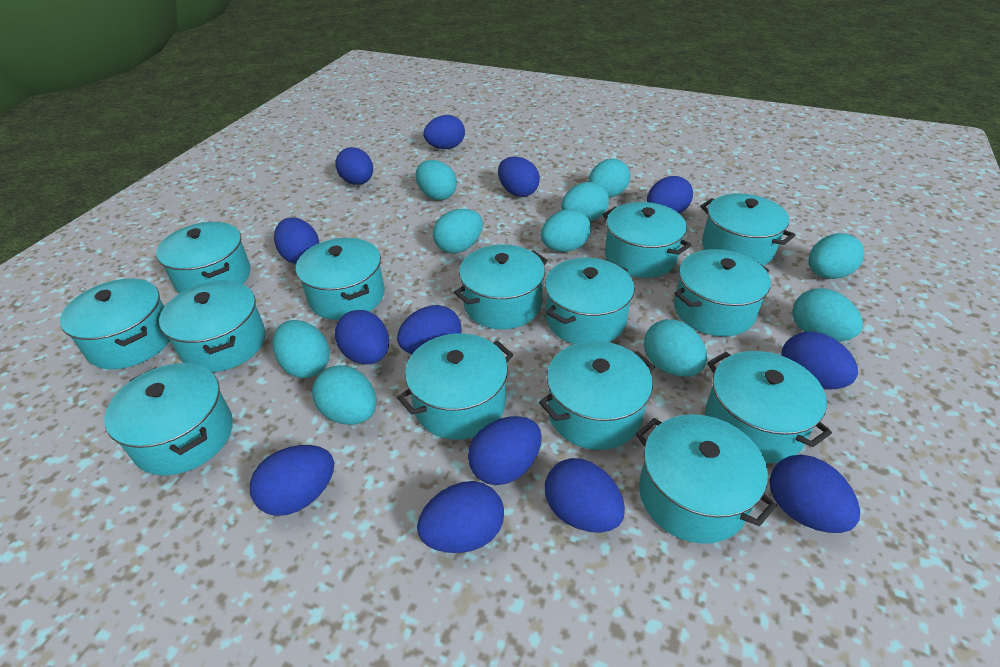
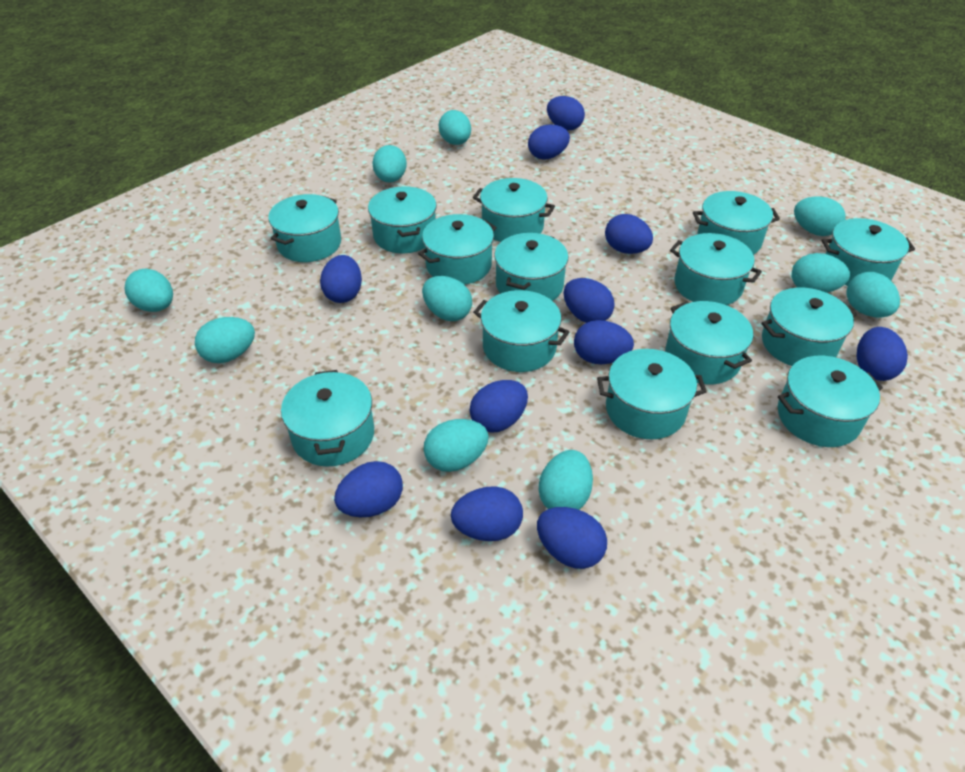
blue egg: [250,445,334,516] [274,217,319,264] [335,147,373,185] [335,310,389,365] [397,305,462,355] [417,481,504,553] [423,115,465,149] [468,416,542,485] [498,156,540,197] [545,458,625,533] [647,176,693,213] [770,455,860,533] [781,332,858,389] = 13 -> [320,255,362,303] [334,461,403,517] [451,486,523,541] [470,380,528,433] [528,124,570,160] [537,507,607,569] [547,96,585,130] [564,278,615,323] [574,320,634,364] [605,214,653,254] [856,327,908,381] = 11

